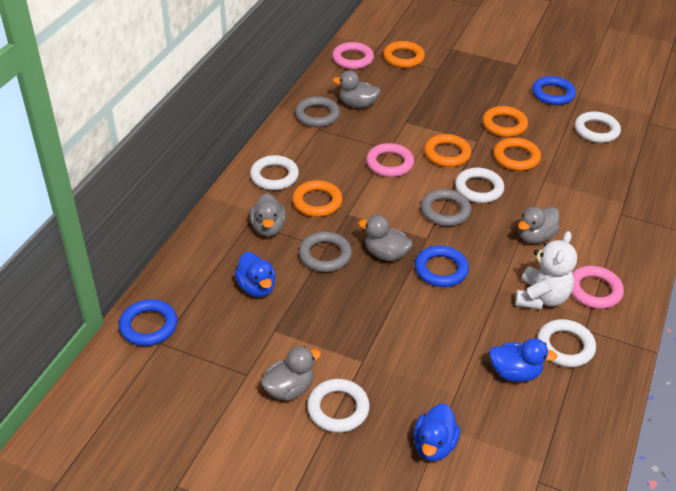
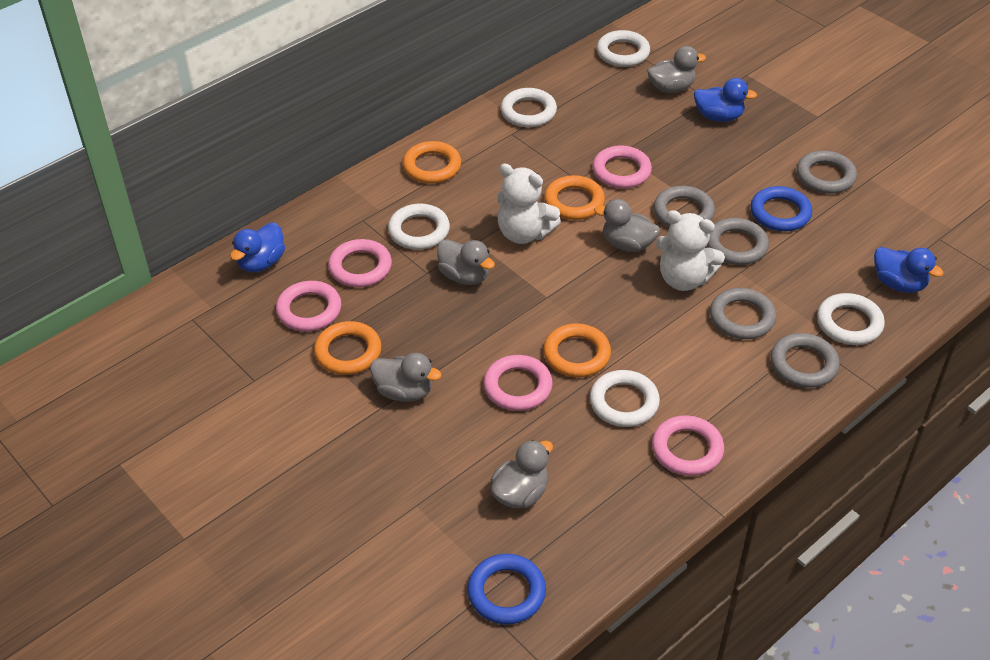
blue ring: [119,299,177,346] [415,246,469,287] [532,76,576,105] = 3 -> [467,554,546,624] [750,186,812,231] = 2
grey ring: [295,96,340,127] [299,232,352,272] [421,189,471,226] = 3 -> [654,186,715,227] [707,218,769,265] [710,288,776,339] [770,333,839,388] [797,150,857,194] = 5
orange ring: [292,180,343,217] [383,41,425,68] [424,134,471,167] [482,106,528,137] [493,138,541,171] = 5 -> [314,321,381,375] [403,141,461,184] [543,323,611,377] [544,175,605,220] = 4
pink ring: [332,42,374,69] [366,143,414,177] [571,266,624,309] = 3 -> [276,281,341,331] [328,239,392,287] [484,355,553,411] [592,145,652,188] [652,415,724,476] = 5
white teddy bear: [515,231,577,309] = 1 -> [497,163,561,244] [656,210,725,291] = 2

